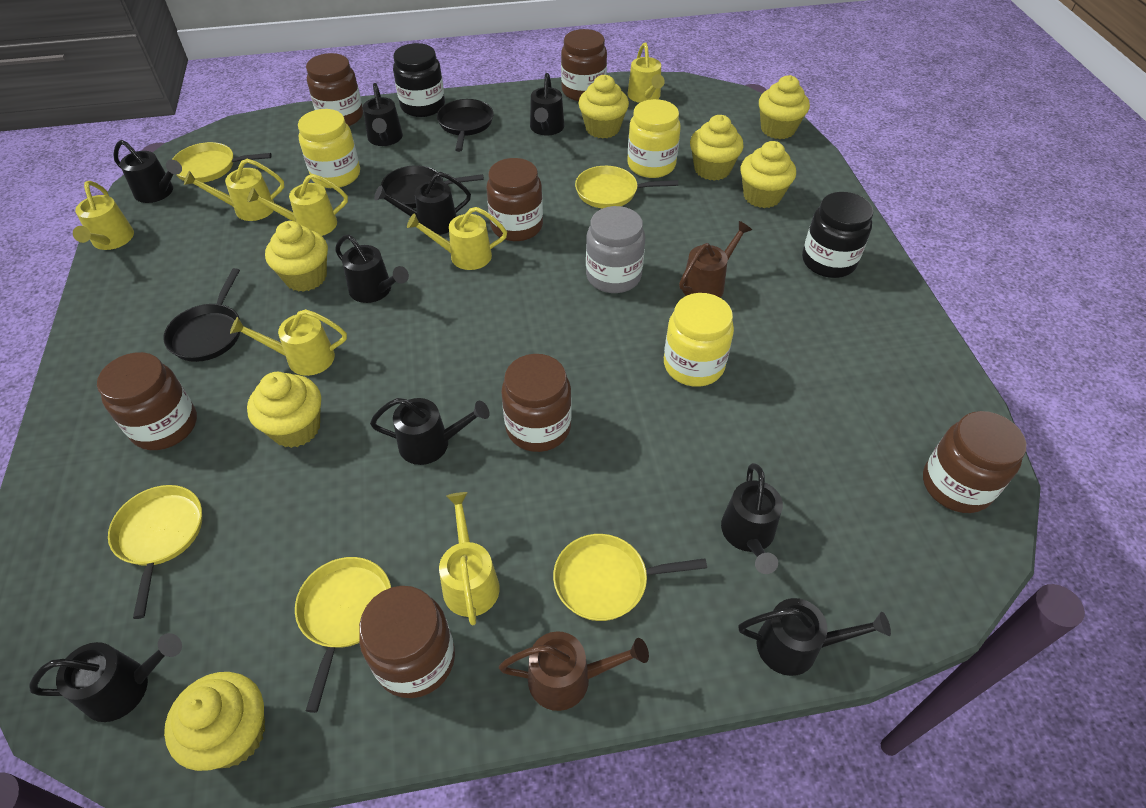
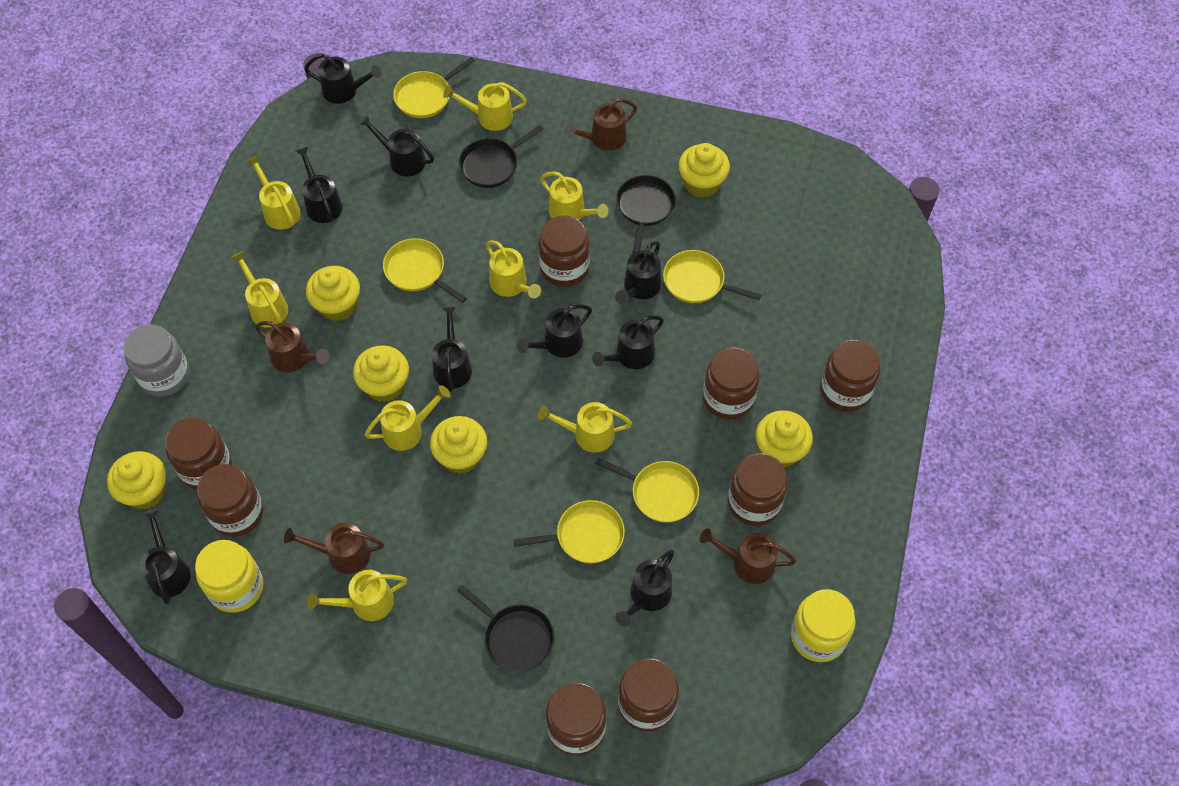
black jar: [393,43,445,117] [802,192,873,278] = 2 -> none = 0
brown jar: [97,352,197,450] [306,53,363,126] [359,586,455,698] [486,158,543,241] [501,354,572,452] [561,29,607,101] [923,411,1026,513] = 7 -> [165,418,232,490] [197,464,263,537] [539,215,590,287] [546,683,607,756] [618,658,679,732] [703,347,760,420] [728,453,788,526] [820,340,880,412] = 8
brown watering can: [499,631,649,711] [679,221,752,297] = 2 -> [255,321,329,372] [284,523,384,574] [565,98,637,151] [700,528,796,584] = 4
yellow cupcake: [164,672,265,771] [247,372,321,448] [265,221,328,292] [579,75,629,139] [690,115,744,181] [740,141,796,208] [759,75,810,139] = 7 -> [107,451,166,510] [306,266,360,322] [353,345,409,402] [430,416,487,474] [678,143,730,198] [755,410,813,467] = 6
yellow jar: [298,109,360,188] [627,99,681,178] [664,293,734,387] = 3 -> [195,540,263,613] [791,589,856,662] = 2
yellow watering can: [73,181,134,250] [184,159,284,221] [230,309,347,376] [247,174,348,236] [407,207,507,270] [439,492,500,626] [628,43,665,103] = 7 -> [231,251,288,328] [247,155,301,229] [307,570,407,621] [365,385,451,451] [443,82,527,131] [486,240,541,298] [538,402,632,453] [540,172,609,221] = 8

